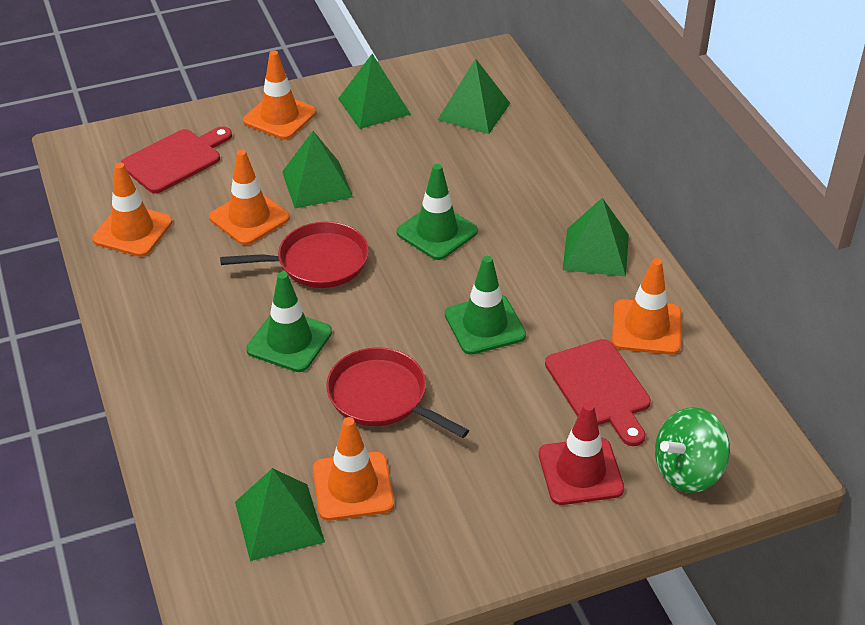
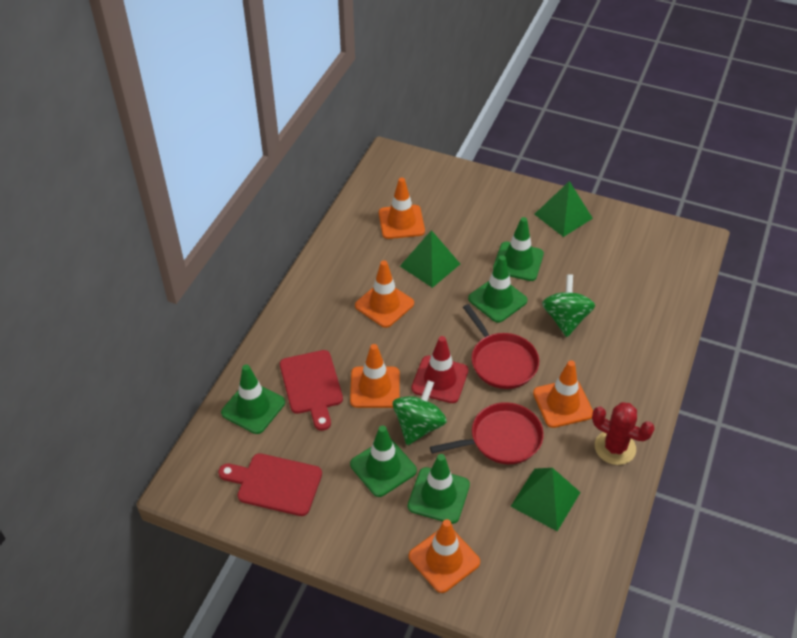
green pyramid: [235,468,325,561] [282,131,353,208] [338,54,411,129] [438,58,510,134] [563,198,629,276] = 5 -> [400,230,460,288] [510,468,581,531] [534,181,593,237] = 3
green spinning top: [655,407,730,493] = 1 -> [393,380,447,445] [542,274,595,337] = 2
green traffic cone: [246,272,332,372] [397,164,478,260] [445,256,526,355] = 3 -> [221,364,285,434] [350,425,417,497] [408,454,470,524] [468,255,528,323] [493,217,544,281] = 5
red cactus: none = 0 -> [592,402,655,465] = 1

